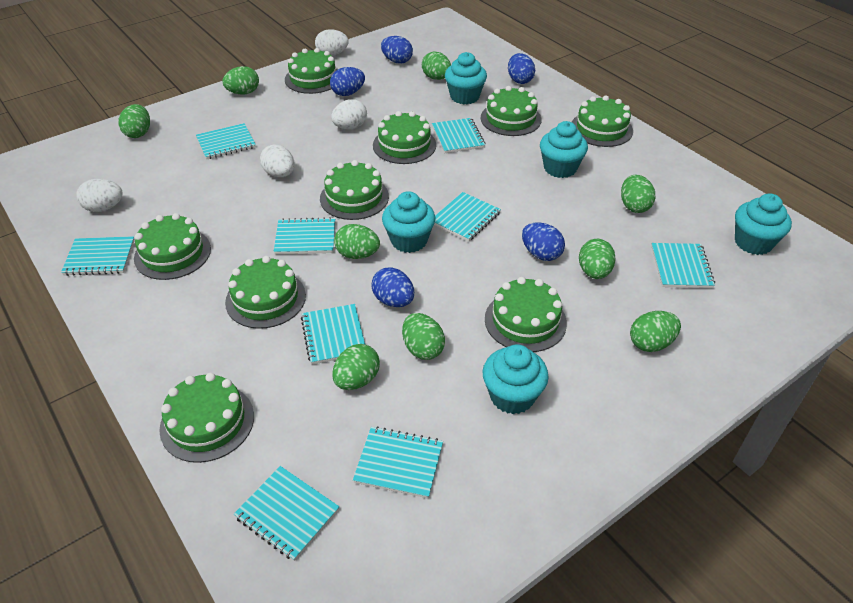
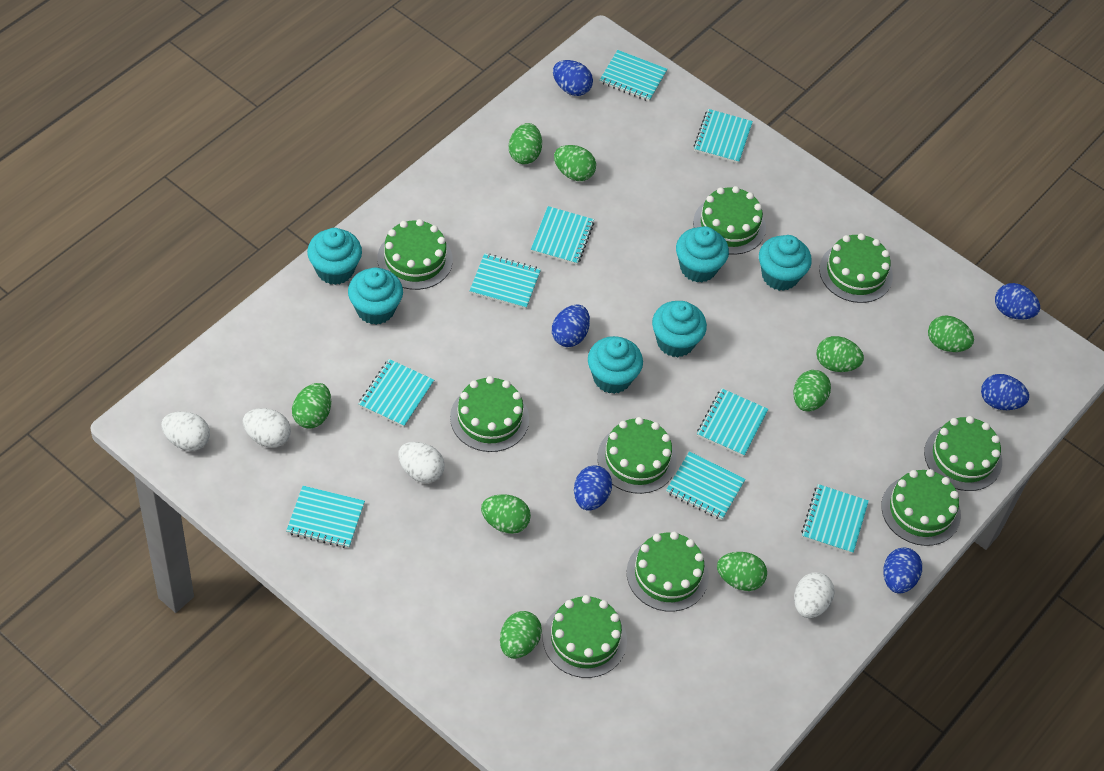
blue egg: [330,67,365,96] [371,267,414,307] [381,36,413,64] [508,53,535,84] [522,223,565,261] = 5 -> [552,305,590,347] [553,60,593,96] [574,466,612,511] [883,548,922,594] [981,374,1029,410] [995,283,1040,320] = 6
turquoise cupcake: [382,191,435,253] [445,52,487,104] [482,344,549,414] [540,121,588,178] [735,193,792,255] = 5 -> [307,228,362,285] [348,268,403,325] [588,336,643,394] [652,301,707,357] [676,226,729,282] [759,235,812,291] = 6

